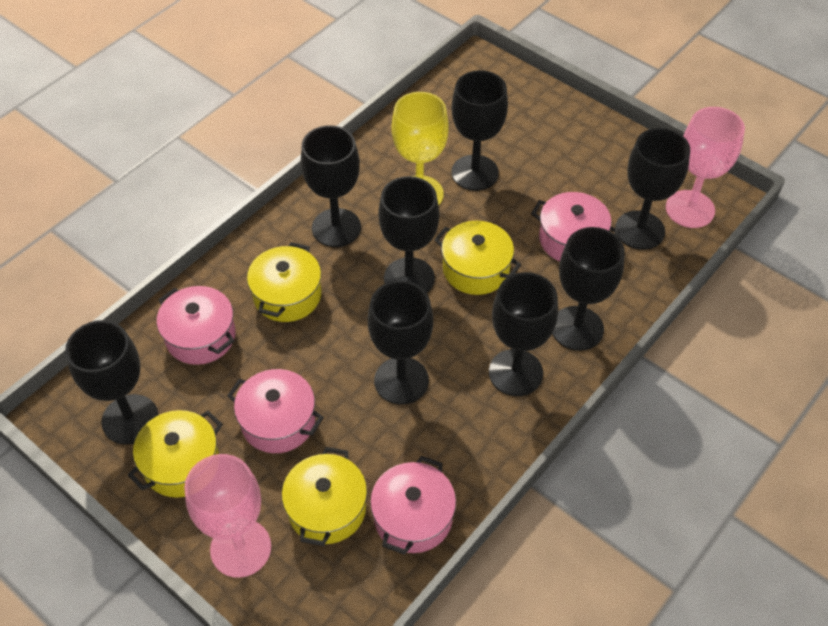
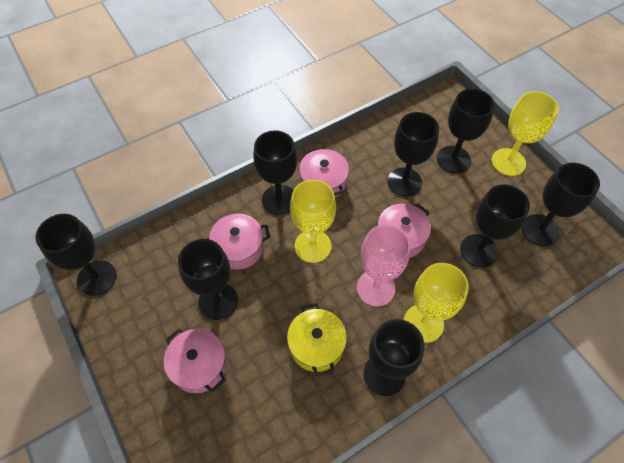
pink goblet: [184,454,271,578] [666,107,745,228] = 2 -> [357,225,410,306] = 1
yellow goblet: [392,92,449,206] = 1 -> [290,180,336,263] [404,263,469,343] [492,91,559,176] = 3
yellow pot: [128,410,223,498] [247,242,321,322] [282,447,367,546] [434,221,521,295] = 4 -> [287,303,347,376] = 1

